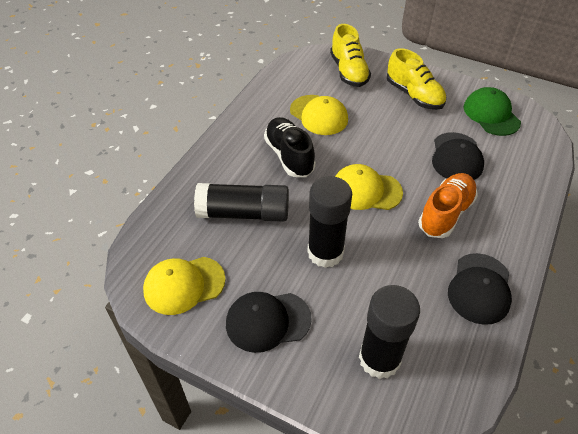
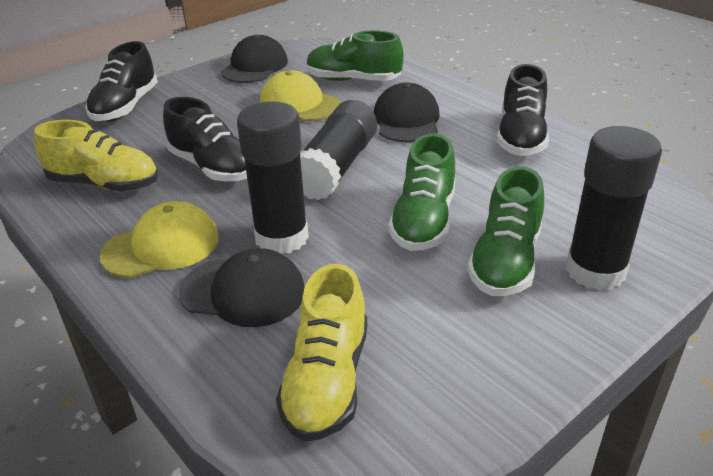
black shoe: [264,117,316,177] = 1 -> [86,41,158,121] [163,97,247,181] [497,64,549,156] = 3
green cap: [463,87,521,136] = 1 -> none = 0
green shoe: none = 0 -> [307,30,403,81] [388,133,455,251] [467,166,544,296] = 3
orange shoe: [418,173,478,238] = 1 -> none = 0
yellow cap: [143,257,226,315] [290,95,348,135] [335,164,403,210] = 3 -> [100,201,219,278] [260,70,341,121] = 2

